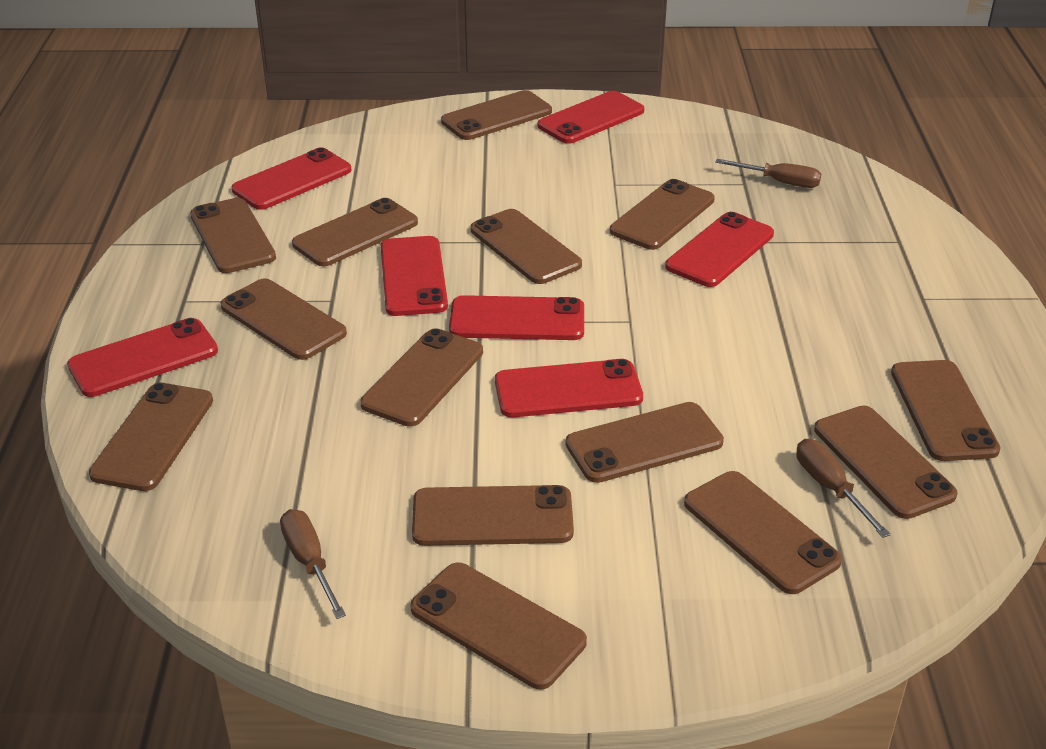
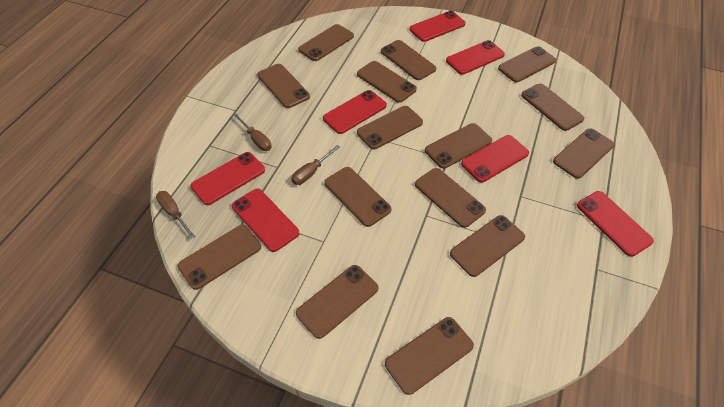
brown phone: [89,383,213,491] [190,198,276,273] [220,278,347,360] [292,198,418,266] [360,328,483,427] [410,562,587,690] [412,485,574,546] [441,90,552,140] [470,209,582,284] [566,402,724,483] [610,179,715,250] [684,471,842,594] [814,406,958,519] [891,360,1001,461] = 14 -> [178,225,261,290] [257,64,310,108] [296,265,378,339] [298,24,354,61] [324,167,392,227] [357,61,417,103] [357,106,423,149] [381,40,436,80] [385,317,474,395] [415,168,486,228] [425,123,492,169] [450,215,525,277] [498,46,556,82] [521,83,584,131] [553,128,614,179] = 15

